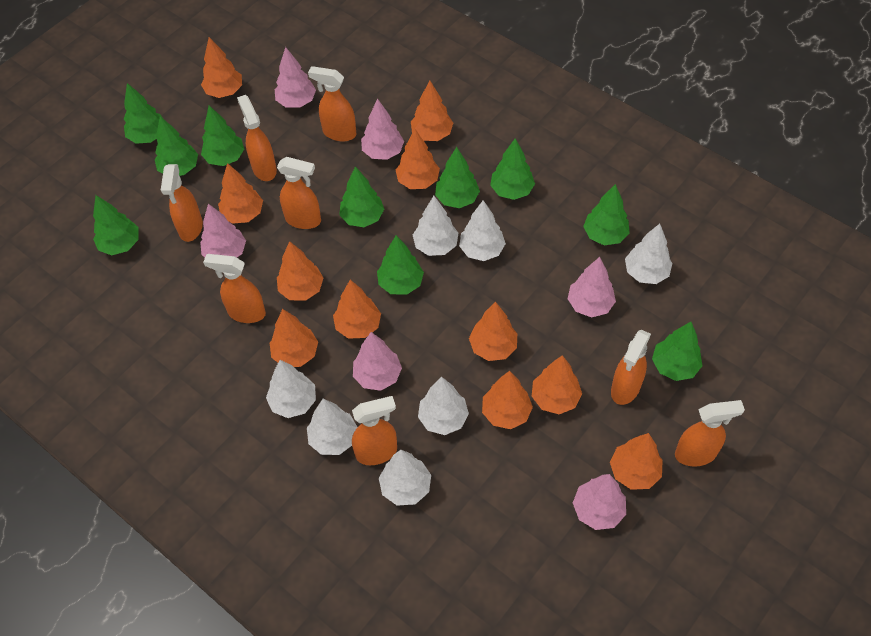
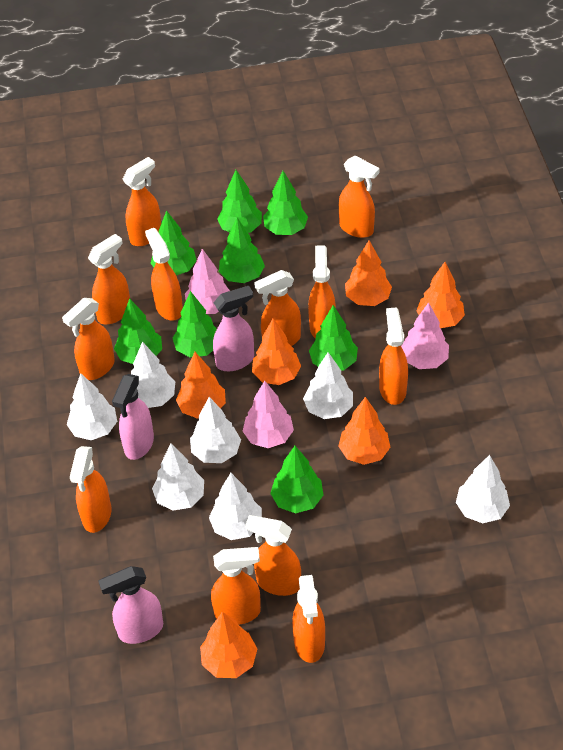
green tree: [93,195,139,255] [124,83,163,144] [155,116,198,176] [201,105,244,166] [339,166,384,227] [377,235,424,295] [435,147,480,208] [490,138,535,200] [583,184,630,245] [652,322,702,381] = 10 -> [114,298,162,364] [150,210,197,275] [173,291,217,357] [217,170,262,233] [219,218,265,283] [263,171,308,235] [270,446,323,513] [309,305,358,371] = 8
orange spray bottle: [161,164,203,242] [203,254,266,323] [237,95,277,181] [277,157,321,229] [308,66,356,142] [352,396,397,465] [611,330,651,405] [675,400,745,467] = 8 -> [62,298,115,380] [70,446,111,533] [88,234,130,324] [123,157,161,246] [145,228,183,321] [211,547,261,625] [246,515,301,596] [254,270,301,346] [292,575,325,663] [308,245,336,339] [339,155,380,238] [379,308,408,405] = 12
orange tree: [201,37,242,98] [218,163,263,224] [270,309,318,367] [277,241,323,300] [333,280,381,339] [396,129,440,189] [411,81,453,141] [469,302,517,361] [482,371,533,429] [532,355,582,414] [610,433,663,490] = 11 -> [176,352,226,419] [200,612,257,678] [252,319,301,385] [339,397,390,465] [345,240,392,306] [416,262,465,328] = 6
pink spray bottle: none = 0 -> [98,566,163,644] [112,374,154,460] [213,286,254,371] = 3
pink tree: [200,204,246,257] [275,47,316,108] [353,332,402,391] [361,98,404,160] [568,257,616,318] [573,474,626,530] = 6 -> [185,249,230,314] [243,381,294,448] [401,302,449,369] = 3

